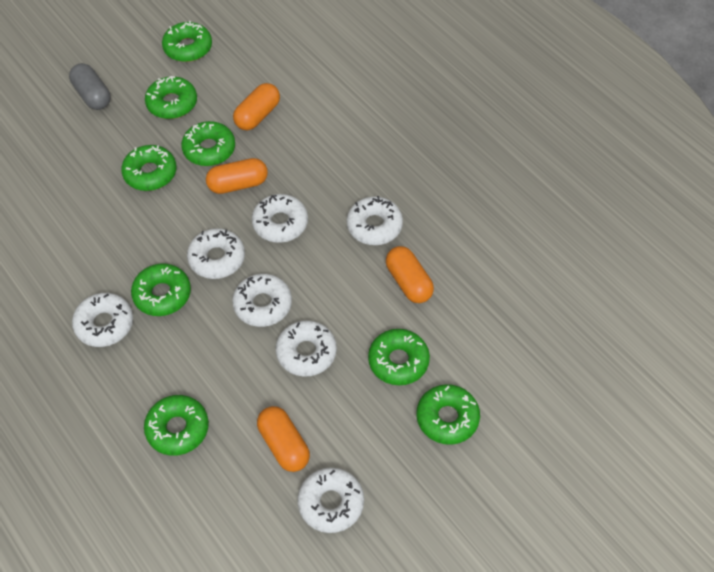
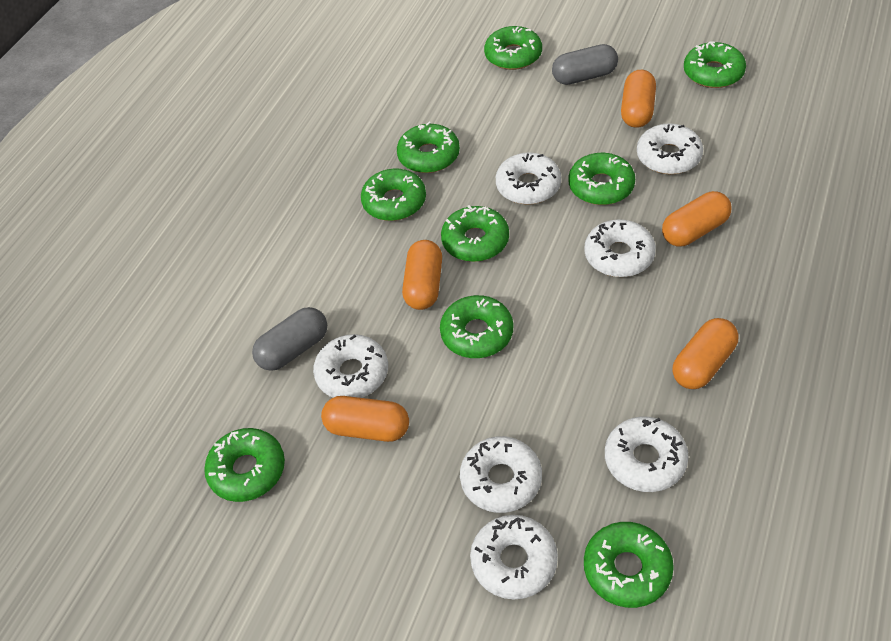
green donut: [121,145,177,191] [131,263,191,316] [144,395,209,456] [145,76,197,119] [162,21,212,62] [181,121,235,166] [368,329,430,385] [416,384,480,445] = 8 -> [204,428,285,502] [361,169,426,221] [397,122,460,173] [440,295,513,358] [441,205,509,262] [484,26,542,70] [569,153,635,205] [584,522,674,608] [684,41,746,88] = 9
grey capsule: [69,63,111,110] = 1 -> [252,307,327,371] [552,44,618,85] = 2
orange capsule: [206,158,268,194] [233,83,280,130] [257,406,310,472] [386,246,434,303] = 4 -> [321,396,409,442] [402,240,442,310] [621,70,656,128] [662,191,731,247] [672,318,738,389] = 5

